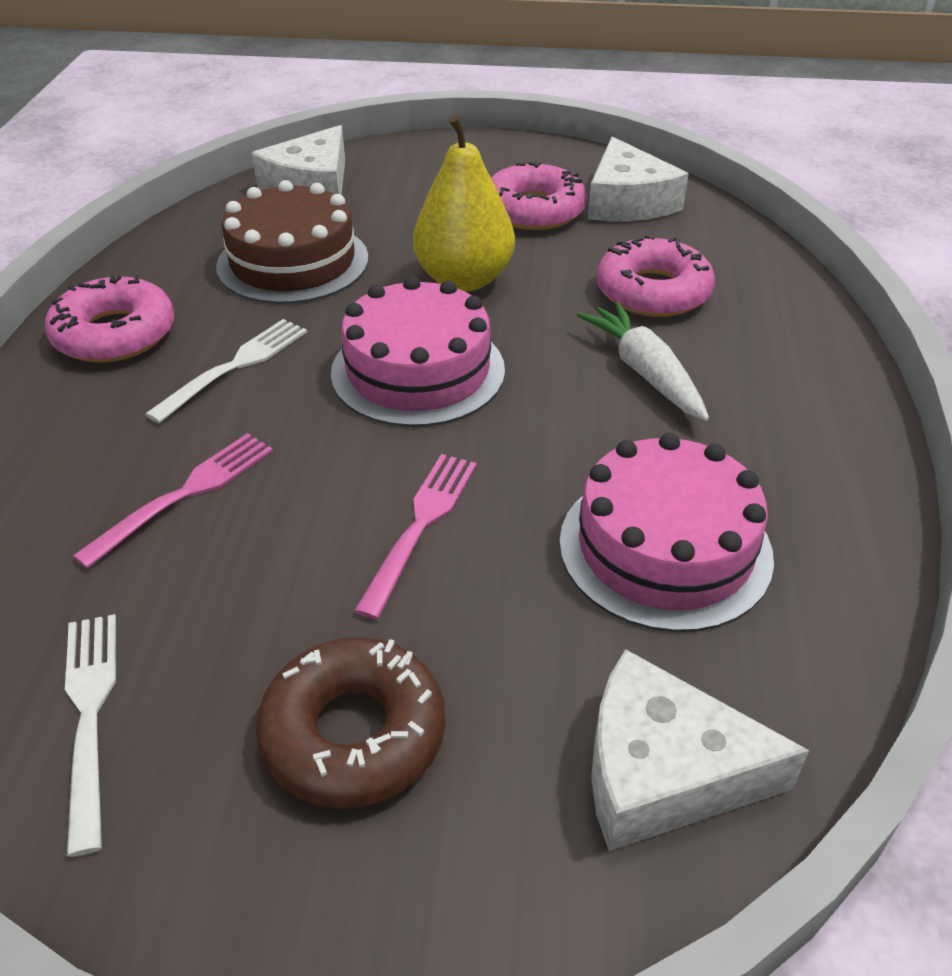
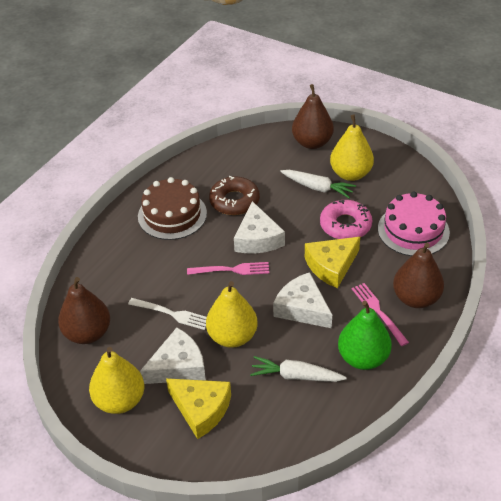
brown pear: none = 0 -> [58,277,110,344] [292,84,334,149] [393,243,444,308] = 3
green pear: none = 0 -> [338,301,392,370] = 1
pink cake: [331,276,505,427] [559,433,774,632] = 2 -> [378,192,450,256] = 1
pink donut: [45,275,174,363] [491,162,587,230] [596,235,715,317] = 3 -> [320,200,372,239] = 1
white carrot: [577,302,709,421] = 1 -> [250,356,347,382] [280,170,356,198] = 2
white fork: [65,614,116,857] [145,319,307,423] = 2 -> [128,298,207,330] = 1
yellow cheese: none = 0 -> [166,378,231,439] [305,237,360,288] = 2
yellow pear: [413,115,515,291] = 1 -> [89,347,144,414] [206,281,258,348] [330,115,374,181] = 3

